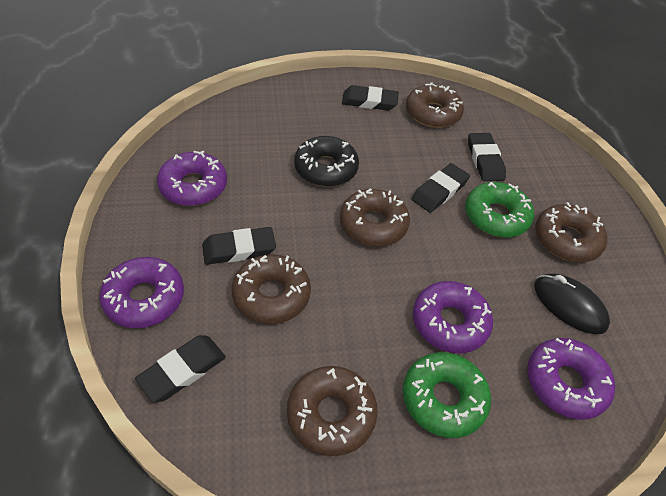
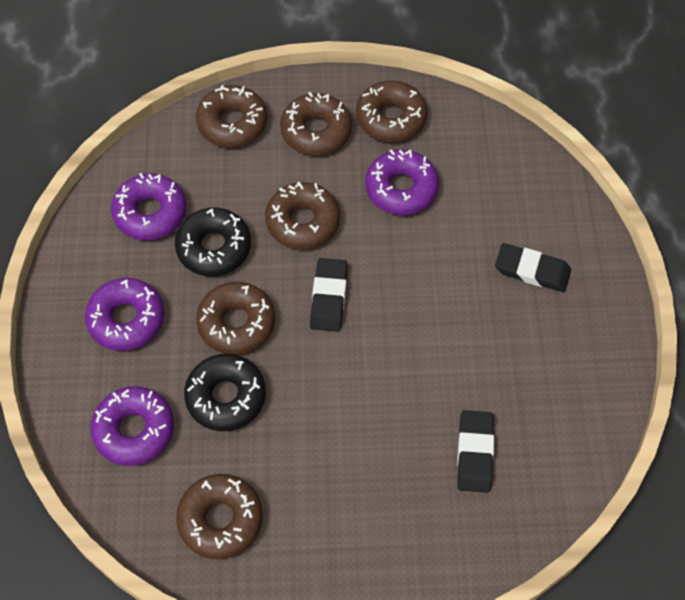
black donut: [294,136,359,187] = 1 -> [175,207,251,276] [184,354,266,431] = 2
black eraser: [135,335,226,402] [202,227,276,265] [342,85,399,110] [412,163,470,213] [468,133,506,181] = 5 -> [310,258,348,332] [457,410,494,493] [495,243,571,292] = 3
black mouse: [534,274,610,334] = 1 -> none = 0
brown donut: [231,254,311,324] [287,366,378,456] [340,188,410,247] [406,82,464,128] [535,202,607,262] = 5 -> [176,474,263,559] [196,85,267,147] [196,282,275,355] [265,182,340,249] [280,92,352,156] [356,80,427,142] = 6
green donut: [403,352,491,438] [465,182,534,237] = 2 -> none = 0

